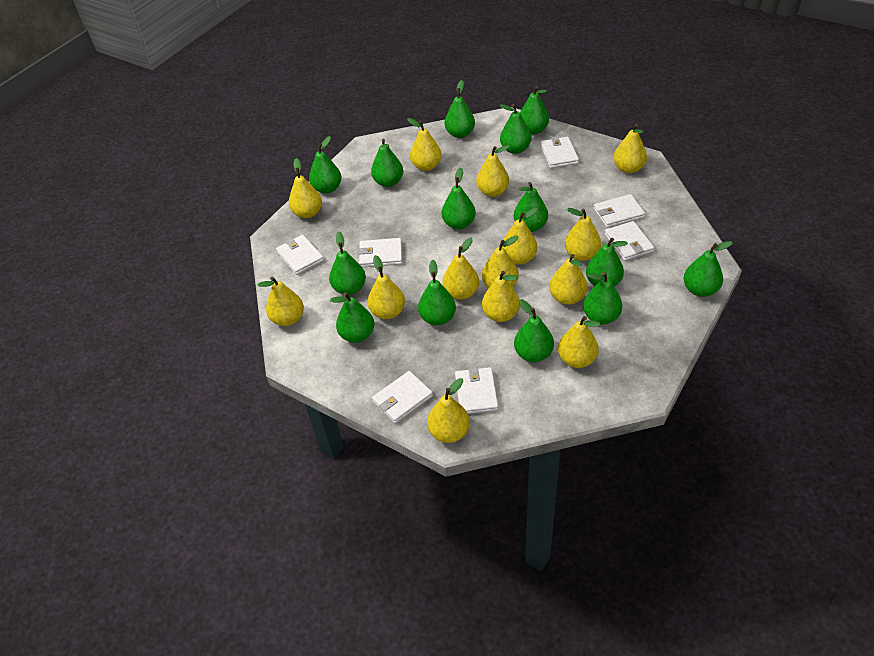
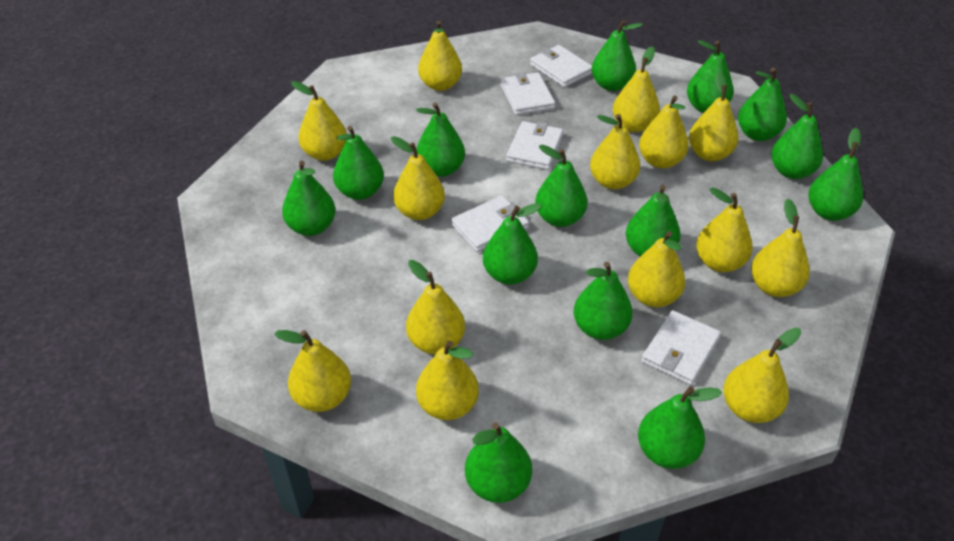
white wallet: [276,235,324,275] [358,238,402,268] [372,371,433,424] [455,367,498,414] [540,137,579,168] [594,194,645,228] [604,221,654,261] = 7 -> [451,196,529,252] [501,72,555,115] [506,121,563,170] [530,45,592,88] [641,310,721,385] = 5

